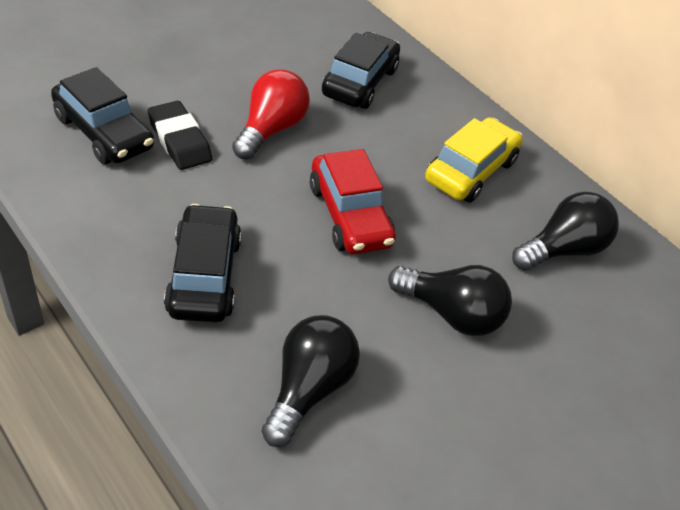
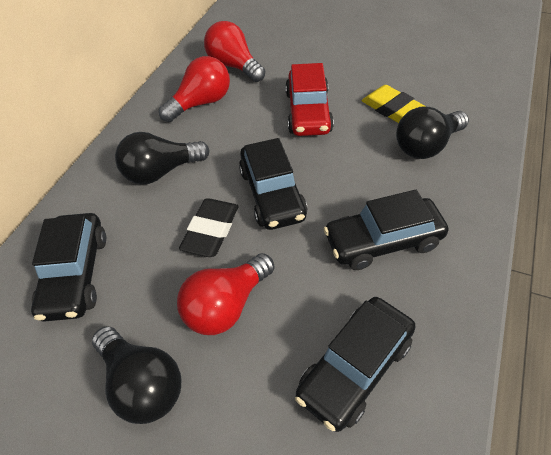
black car: [51,67,154,164] [164,204,242,323] [322,32,400,109] = 3 -> [31,213,106,322] [239,138,308,230] [295,297,415,432] [323,190,448,270] = 4
red light bulb: [232,69,310,159] = 1 -> [159,56,230,122] [177,253,274,335] [204,21,265,82] = 3
yellow car: [425,117,523,203] = 1 -> none = 0
yellow eraser: none = 0 -> [362,85,426,123] = 1

